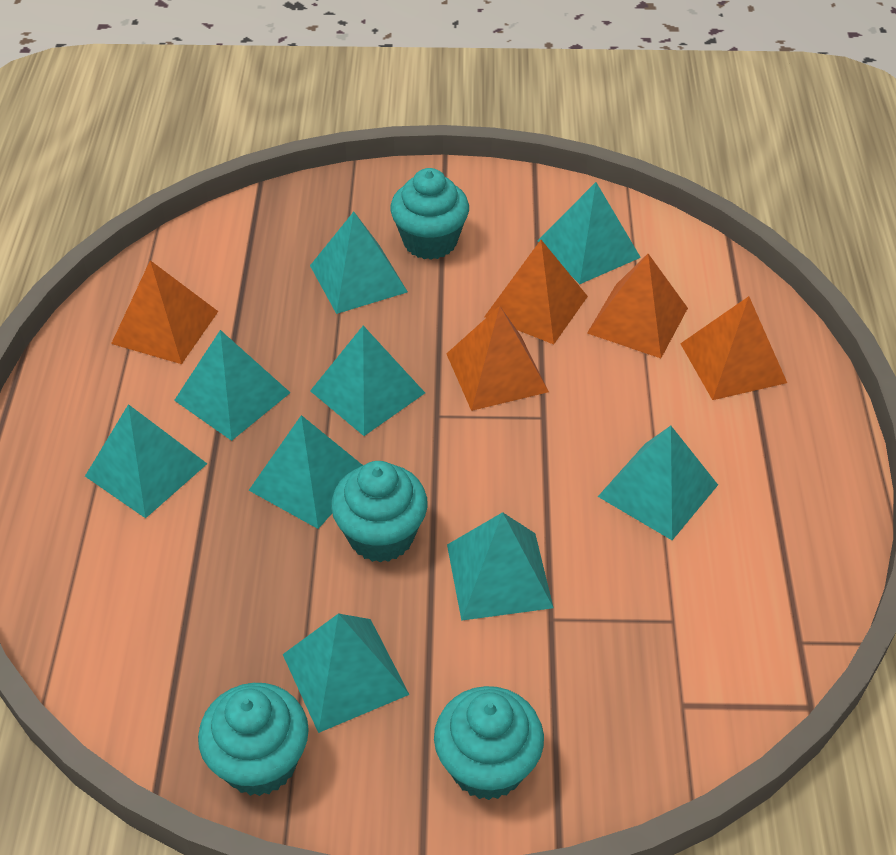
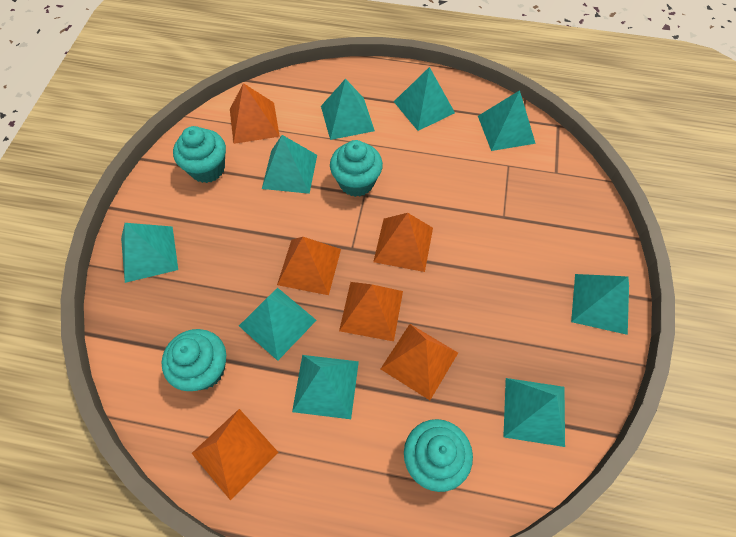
orange pyramid: [111,260,218,364] [446,306,549,411] [484,240,588,344] [587,254,688,358] [680,296,787,400] = 5 -> [192,409,278,500] [230,83,280,144] [277,237,341,295] [339,282,403,341] [373,213,433,272] [381,324,458,400] = 6

